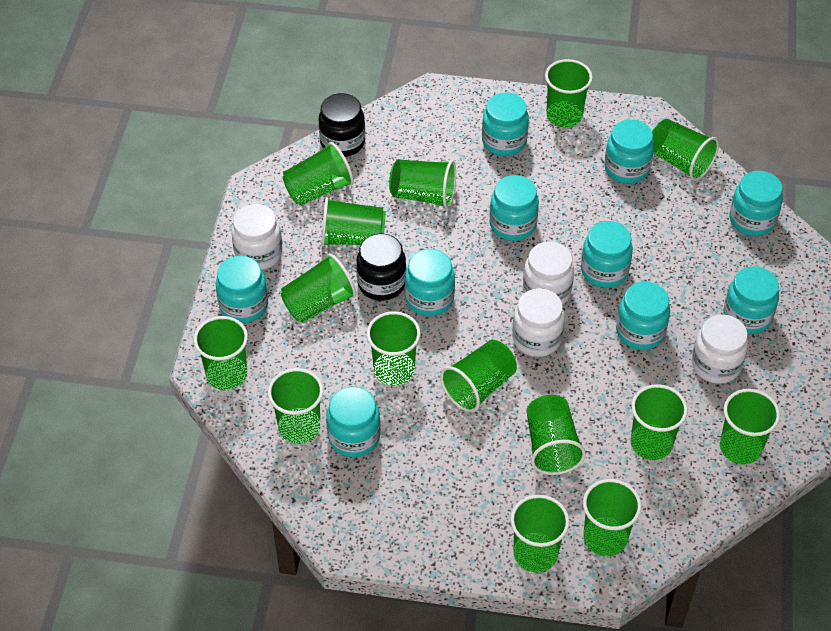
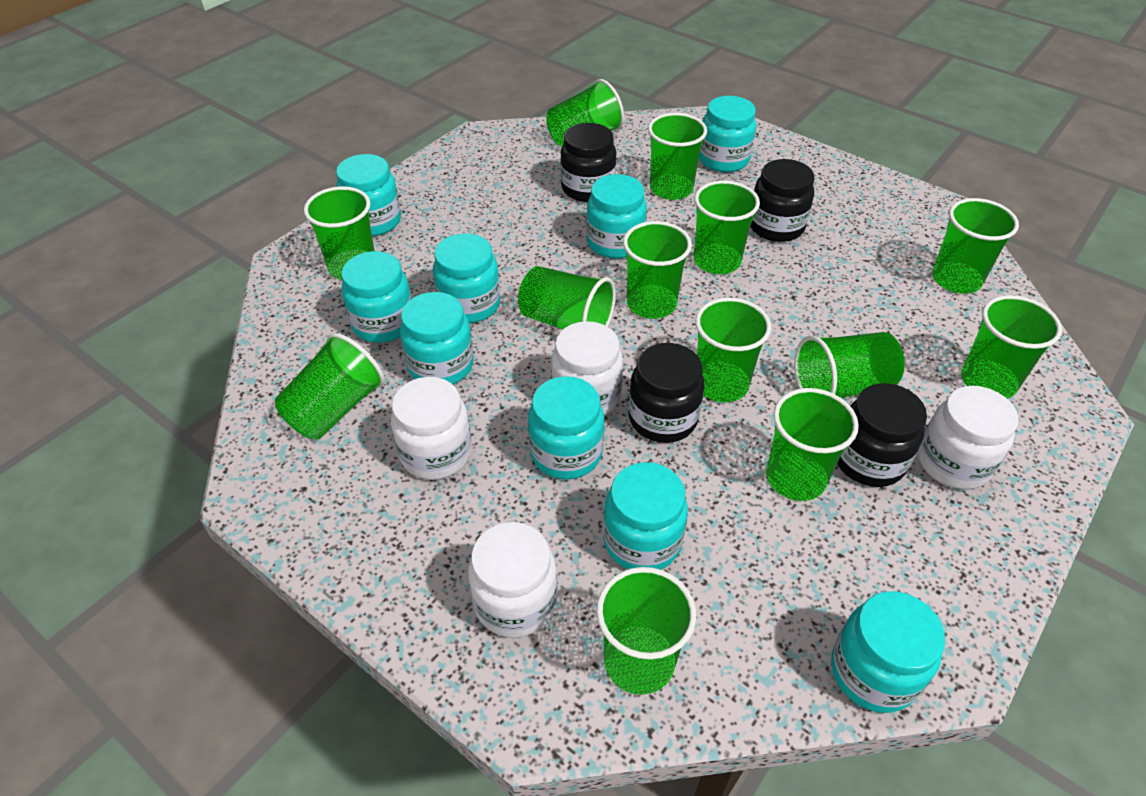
black jar: [319,93,365,157] [356,234,406,301] = 2 -> [560,123,616,202] [628,343,704,443] [750,159,814,242] [837,383,927,487] = 4
green cup: [194,316,248,390] [268,368,323,444] [281,253,356,323] [283,142,354,206] [321,197,386,246] [367,311,421,386] [389,160,456,209] [440,340,517,412] [510,495,569,573] [527,395,586,475] [545,59,593,128] [583,479,641,556] [630,384,688,460] [652,119,719,181] [720,389,780,465] = 15 -> [275,333,385,440] [304,186,374,280] [518,266,616,329] [546,79,624,147] [596,567,696,695] [623,221,692,319] [648,113,707,200] [693,181,760,274] [695,298,771,402] [766,388,859,501] [794,332,905,399] [932,198,1019,294] [961,295,1062,399] = 13
turquoise jar: [216,256,268,323] [326,387,380,457] [405,249,455,316] [482,93,529,156] [489,175,539,241] [581,221,633,288] [604,119,654,184] [616,282,670,350] [723,266,779,334] [730,171,783,236] = 10 -> [336,154,401,236] [341,251,412,343] [400,292,474,385] [433,233,500,323] [528,376,604,479] [586,174,647,259] [603,462,688,570] [699,96,756,172] [831,591,945,713] = 9

